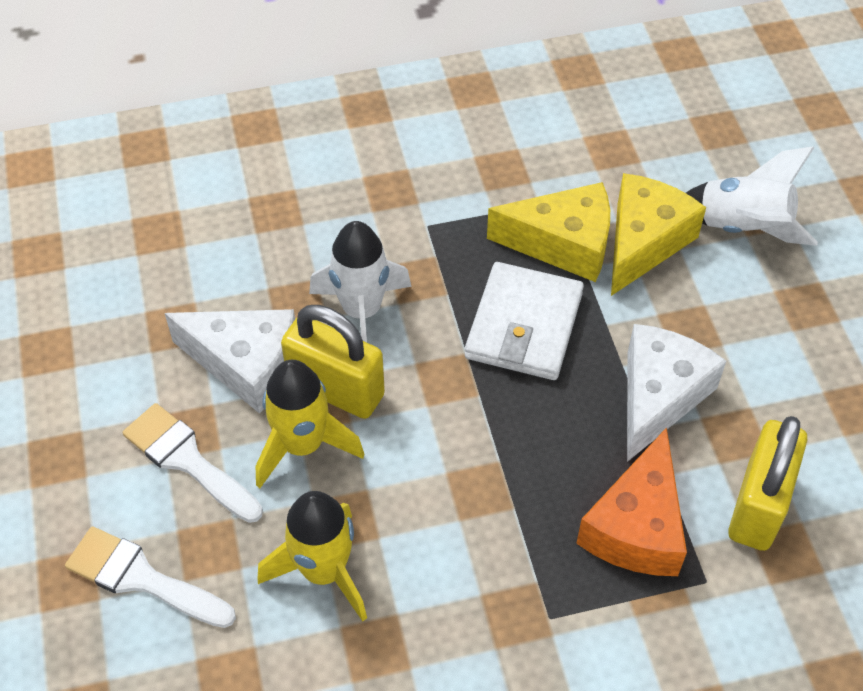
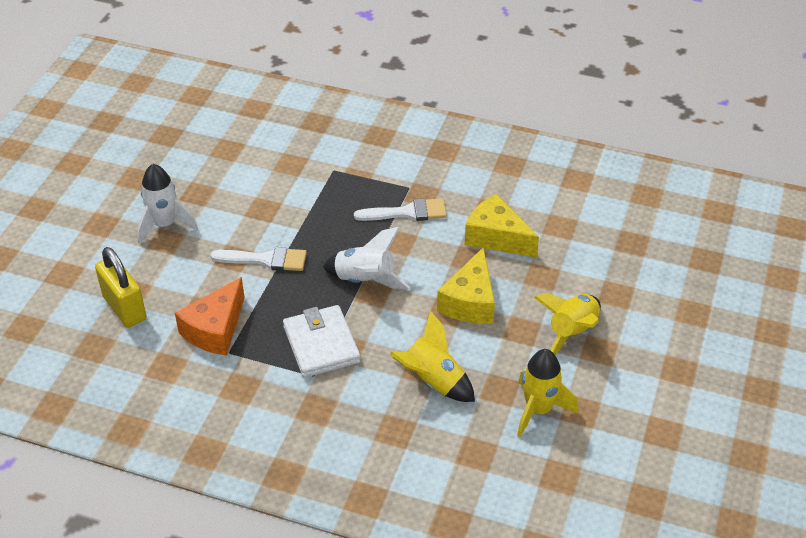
white cheese: [165,309,295,413] [627,324,726,462] = 2 -> none = 0
yellow padlock: [281,305,385,419] [728,416,807,551] = 2 -> [95,247,147,328] = 1
yellow rocket: [256,360,365,488] [258,491,367,622] = 2 -> [390,311,475,402] [517,349,578,437] [534,292,601,354] = 3

